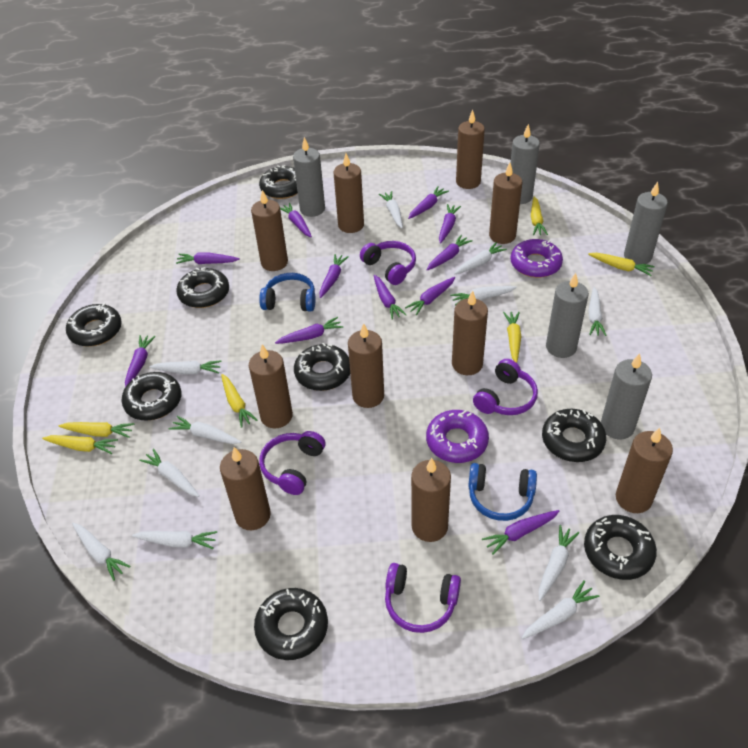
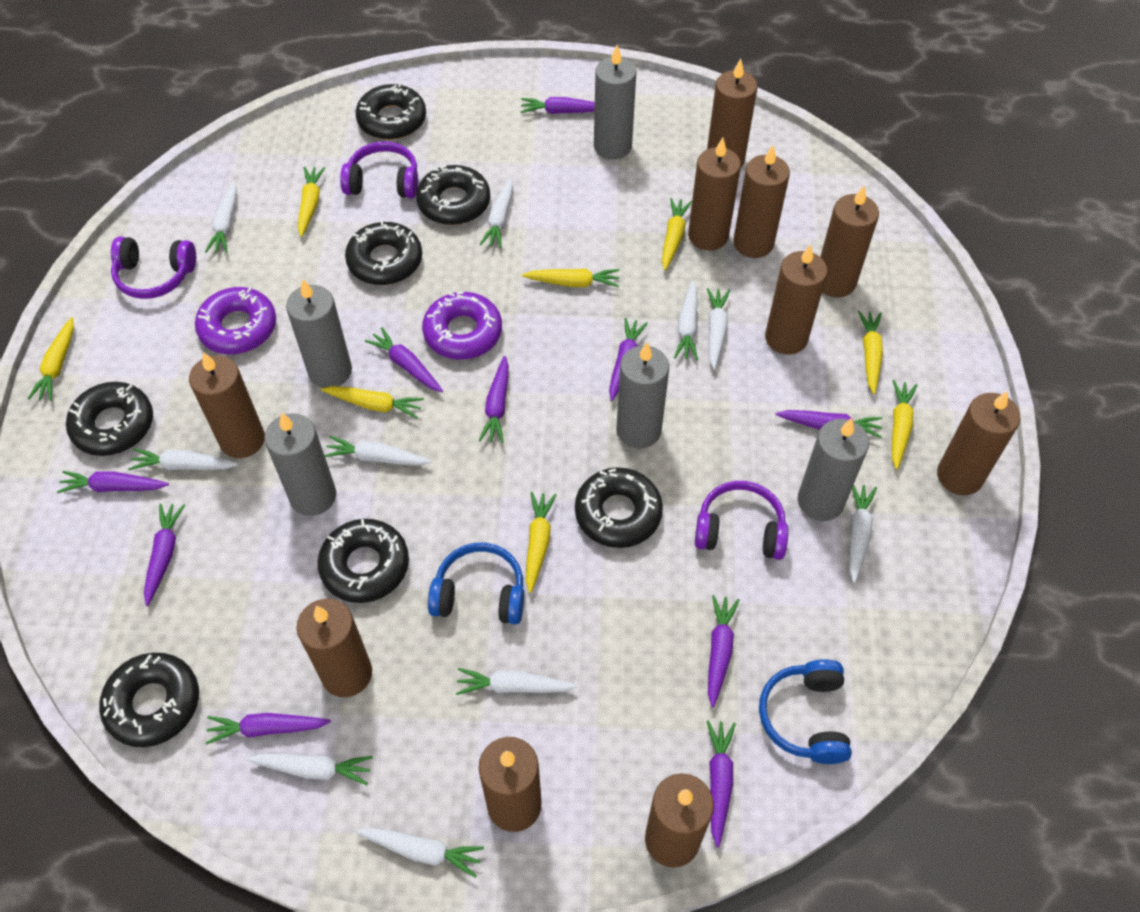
black donut: [66,303,122,347] [121,372,182,421] [176,267,229,308] [254,588,328,660] [259,165,298,199] [294,343,350,391] [542,409,606,462] [584,515,657,580] = 8 -> [66,382,153,456] [99,653,199,747] [318,519,409,603] [345,220,422,285] [355,83,426,140] [416,165,490,225] [575,467,663,548] = 7
purple carrot: [125,335,155,387] [176,253,240,264] [275,317,343,344] [280,203,312,237] [320,254,349,298] [374,275,407,320] [405,277,455,315] [408,186,449,219] [427,235,473,270] [439,204,461,243] [482,510,560,555] = 11 -> [57,471,169,493] [144,503,185,606] [206,713,331,745] [365,327,443,392] [478,356,509,443] [521,97,595,114] [609,318,648,401] [707,720,736,847] [708,595,739,707] [776,410,882,438] = 10
purple headphones: [259,431,326,495] [360,241,416,285] [385,563,461,633] [473,359,538,415] = 4 -> [111,237,196,299] [340,141,418,198] [695,481,789,560] = 3
white carrot: [72,523,130,581] [132,531,217,549] [139,449,199,497] [149,360,221,374] [169,416,241,444] [379,191,403,228] [450,286,517,306] [454,242,507,274] [522,580,599,639] [538,525,579,601] [588,287,607,336] = 11 -> [128,448,238,470] [205,182,237,253] [247,754,373,785] [325,436,431,466] [356,828,484,878] [456,668,577,695] [479,177,513,248] [674,280,698,360] [707,288,730,369] [849,485,877,583] = 10
yellow carrot: [42,435,118,454] [59,422,134,438] [221,374,258,428] [503,312,521,363] [531,196,548,235] [588,253,655,276] = 6 -> [27,317,74,401] [298,167,325,237] [321,386,424,419] [522,269,619,287] [526,492,556,593] [662,198,692,270] [858,311,883,394] [892,380,917,470] = 8

